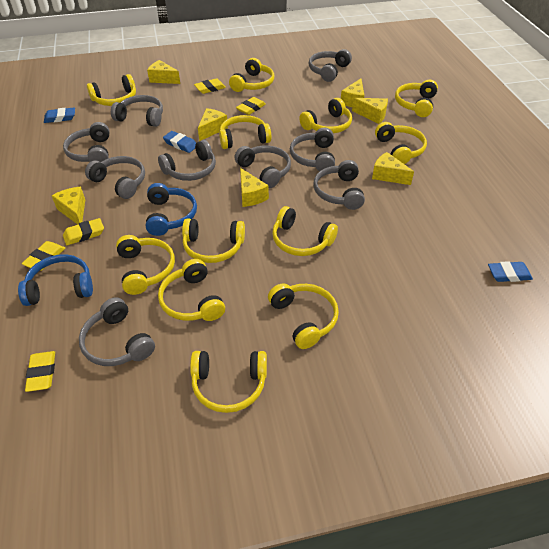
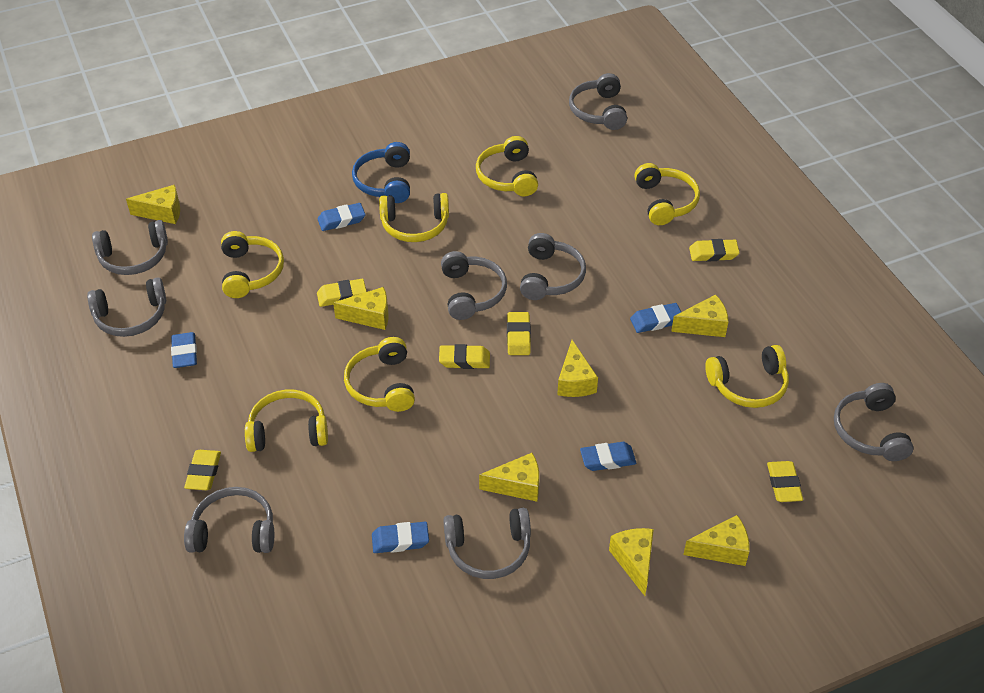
blue eraser: [44,107,75,123] [163,131,196,153] [488,261,533,282] = 3 -> [171,332,197,368] [318,203,365,231] [372,522,429,553] [580,442,636,471] [630,303,681,333] = 5
blue headphones: [18,254,93,306] [146,183,197,236] = 2 -> [352,142,410,203] = 1
grey headphones: [63,122,110,162] [79,297,155,366] [85,156,145,199] [111,95,163,127] [158,140,216,181] [234,145,291,188] [290,128,335,172] [309,49,352,82] [313,160,365,210] = 9 -> [87,277,166,337] [92,220,168,275] [184,487,274,553] [441,251,507,320] [443,508,531,579] [520,233,586,300] [569,73,627,130] [834,383,914,461] = 8
yellow eraser: [22,241,65,271] [25,351,55,392] [63,218,104,245] [194,78,226,94] [236,97,266,115] = 5 -> [184,450,221,490] [317,279,367,307] [439,344,490,369] [507,312,531,355] [689,239,740,262] [767,461,803,502] = 6
yellow headphones: [87,74,136,106] [116,235,175,295] [158,259,225,321] [182,218,245,263] [190,351,267,413] [219,115,271,149] [229,58,274,92] [268,283,339,349] [272,206,338,256] [299,98,352,133] [375,122,427,164] [395,80,438,117] = 12 -> [221,231,284,298] [245,390,328,452] [344,337,415,412] [379,193,449,242] [476,136,538,196] [634,163,700,225] [705,345,789,408] = 7

